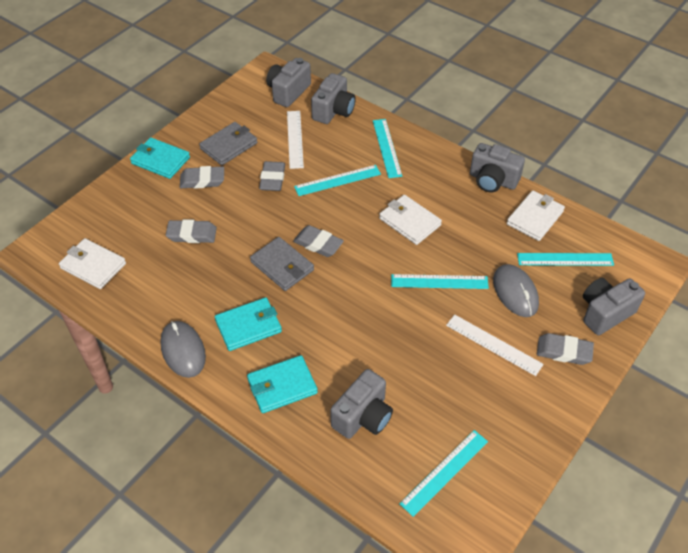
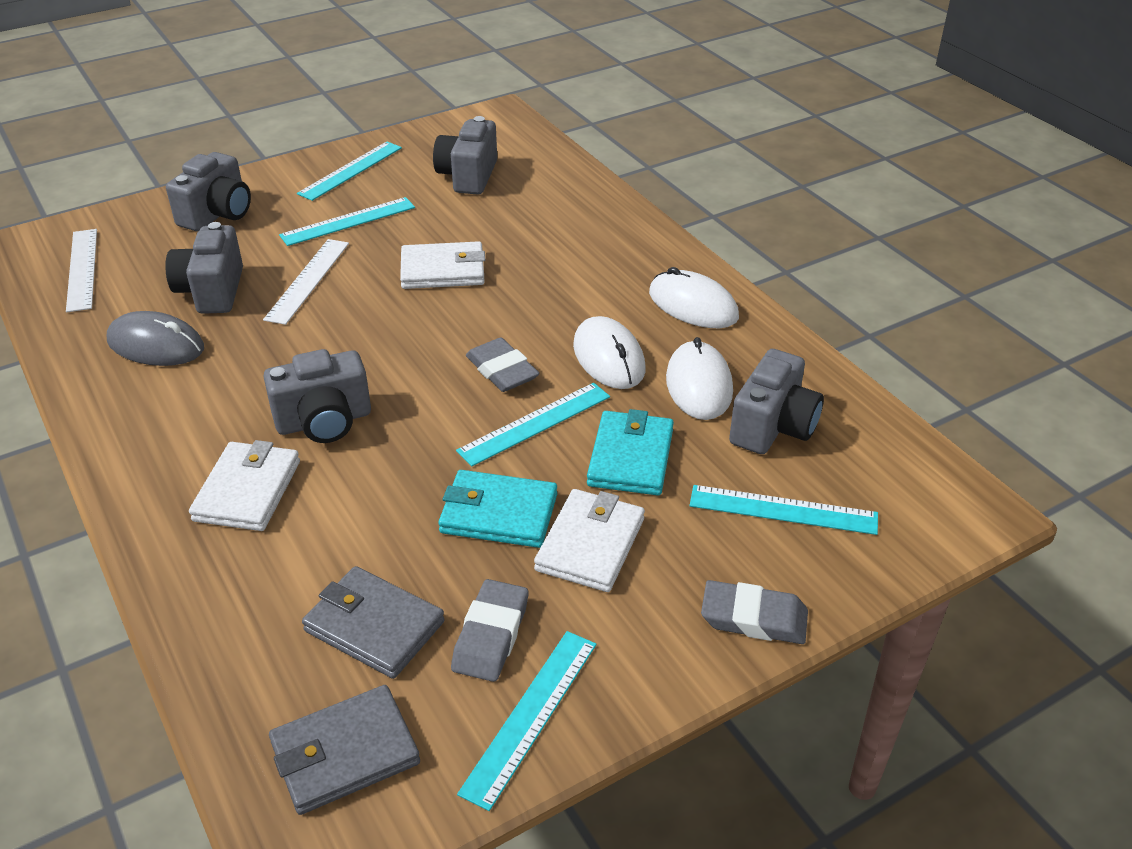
grey eraser: [166,219,217,243] [180,166,224,189] [259,161,285,191] [293,225,344,257] [537,333,594,365] = 5 -> [451,579,528,682] [466,338,540,392] [701,580,808,644] = 3
grey mouse: [160,321,206,378] [493,264,539,317] = 2 -> [107,311,204,366] = 1
turquoise wallet: [130,137,190,179] [215,297,282,351] [247,355,318,413] = 3 -> [438,470,557,548] [587,409,674,495] = 2
white mouse: none = 0 -> [573,316,645,389] [649,267,739,328] [666,337,733,420] = 3

